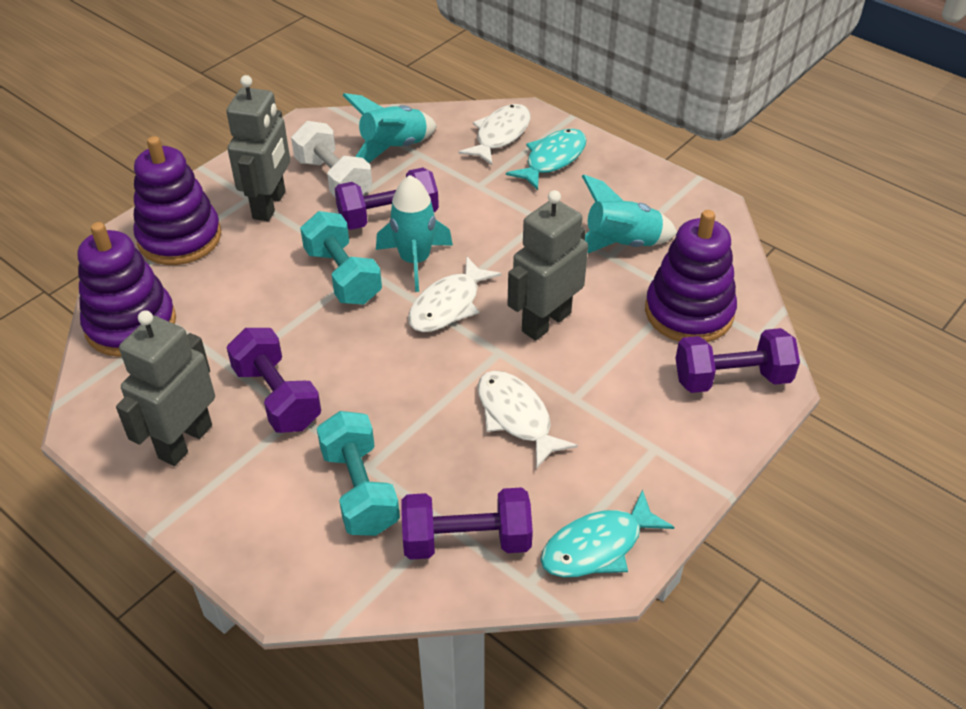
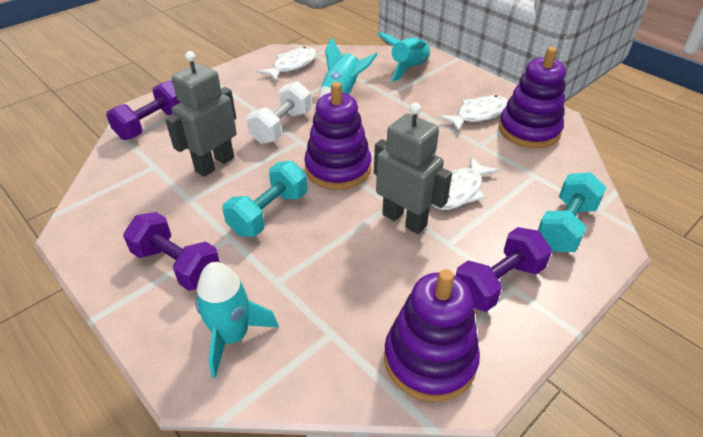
grey robot: [116,311,215,466] [226,75,290,221] [508,190,588,341] = 3 -> [165,51,237,177] [374,102,452,234] = 2
purple dumbbell: [226,328,321,433] [335,168,439,230] [401,487,533,560] [675,328,800,393] = 4 -> [106,80,180,140] [123,212,220,291] [456,227,552,312] = 3
turquoise fish: [506,129,587,190] [541,489,674,577] = 2 -> none = 0

